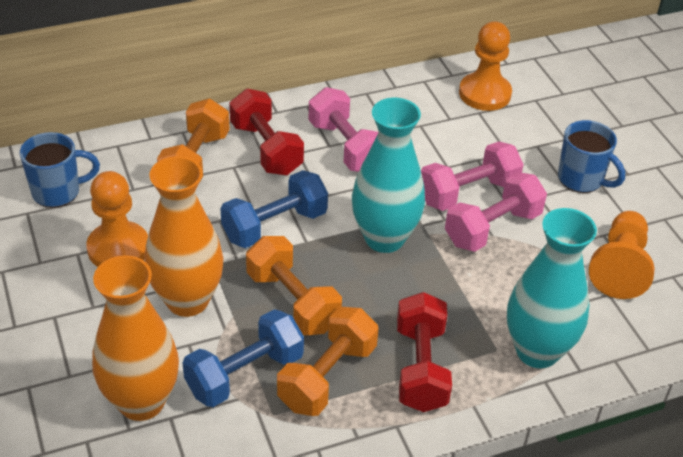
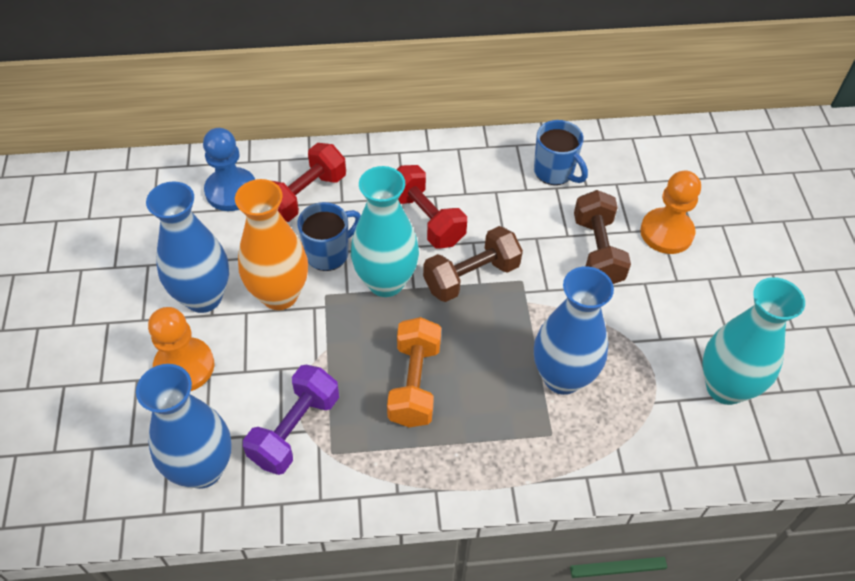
blue dumbbell: [183,309,304,407] [220,170,328,248] = 2 -> none = 0
blue pawn: none = 0 -> [203,128,255,211] = 1
blue vase: none = 0 -> [136,364,232,489] [146,181,229,313] [534,266,614,395] = 3
brown dumbbell: none = 0 -> [423,226,523,302] [574,190,631,284] = 2
orange dumbbell: [157,99,230,185] [246,236,342,335] [277,307,379,416] = 3 -> [387,317,441,427] = 1
orange pawn: [86,171,148,267] [459,22,512,111] [589,211,654,299] = 3 -> [148,307,214,391] [640,170,701,254] = 2
orange vase: [92,255,179,421] [144,156,223,317] = 2 -> [235,179,308,310] = 1
pink dumbbell: [309,87,378,172] [421,142,524,211] [445,172,547,252] = 3 -> none = 0
purple dumbbell: none = 0 -> [243,365,339,475] = 1

